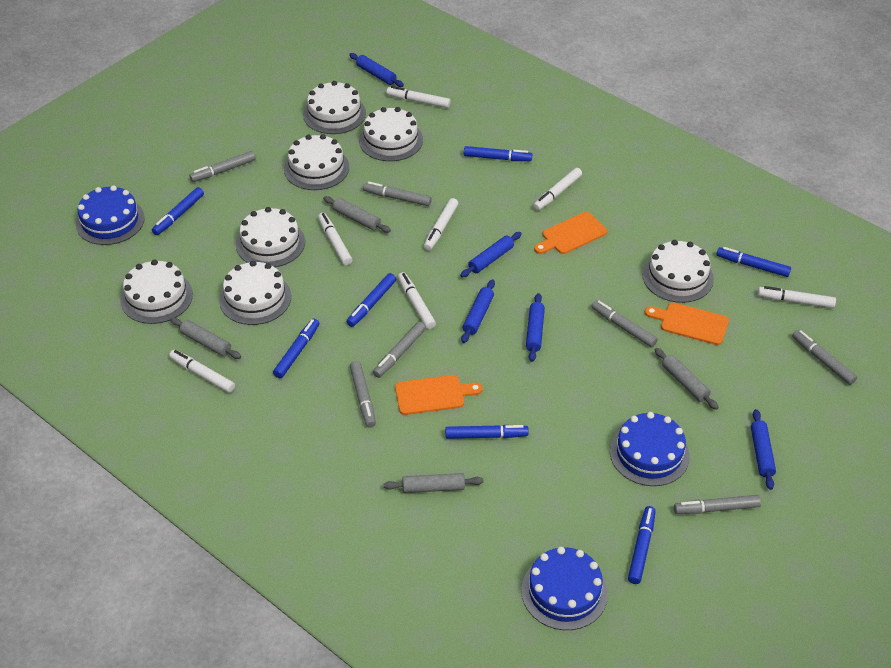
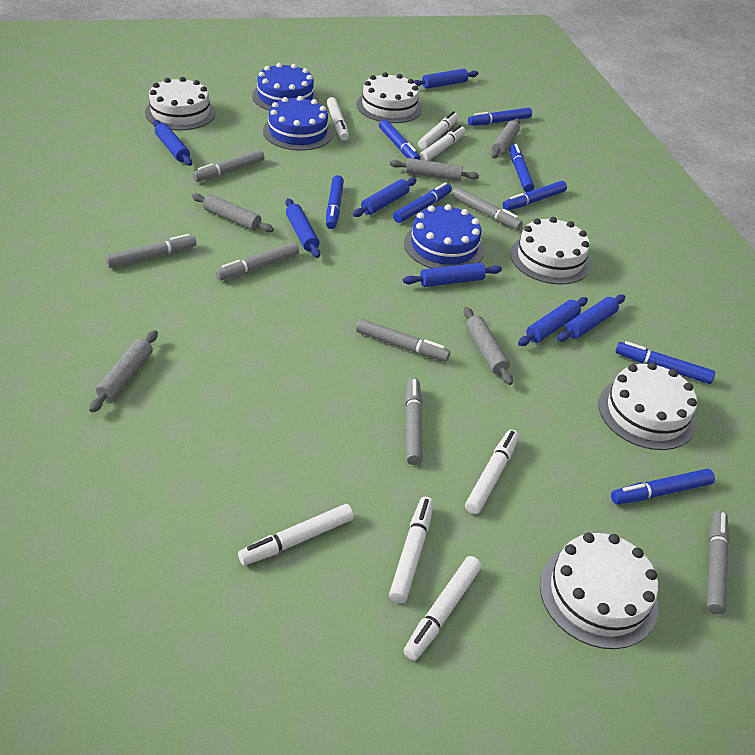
blue marker: [152,187,204,235] [273,319,319,378] [347,273,396,327] [445,425,529,439] [464,146,532,161] [628,506,656,584] [717,247,791,277] = 7 -> [326,175,344,229] [379,119,420,160] [393,182,452,223] [468,108,532,126] [502,181,567,211] [509,144,534,192] [611,469,715,504] [615,341,715,384] = 8
blue rolling pin: [349,53,404,87] [460,232,522,278] [461,280,495,343] [526,293,545,362] [751,409,776,490] = 5 -> [153,120,192,166] [285,198,320,258] [353,178,417,217] [403,263,502,287] [414,69,478,89] [518,297,588,346] [557,294,625,342] = 7
grey rolling pin: [170,317,241,359] [323,196,391,233] [384,473,484,493] [655,348,719,410] = 4 -> [89,330,158,413] [192,193,274,232] [390,158,479,181] [464,307,513,385] [491,119,520,158] = 5
orange cutting board: [395,375,483,415] [534,212,607,254] [645,303,729,345] = 3 -> none = 0
white cake: [120,259,193,324] [219,261,291,325] [236,207,305,267] [284,134,349,190] [303,81,366,134] [359,107,423,161] [642,240,714,303] = 7 -> [145,77,216,130] [357,72,422,123] [510,217,591,285] [540,533,658,649] [598,362,697,450] = 5

